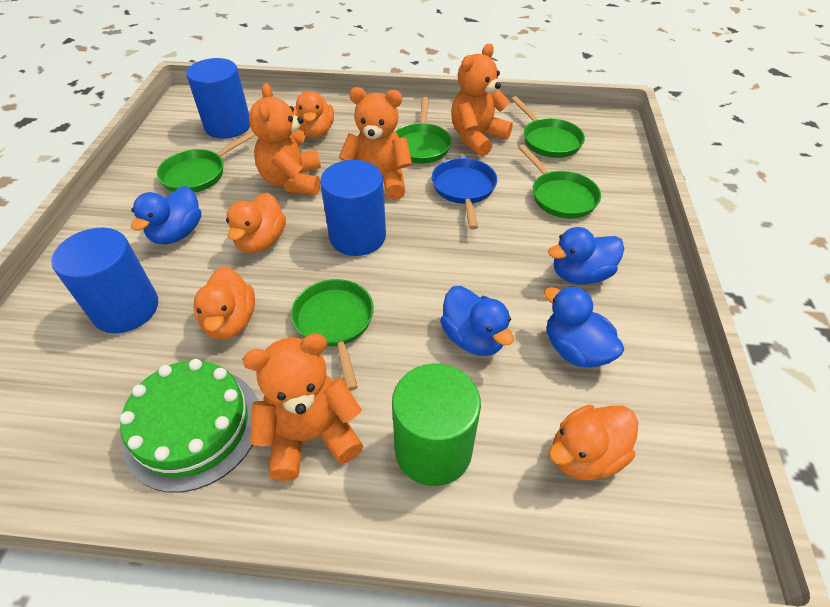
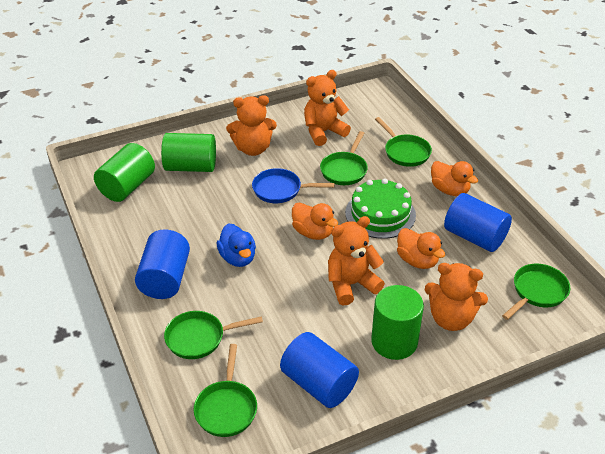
blue duck: [131,186,201,244] [440,286,514,356] [544,286,624,367] [548,227,625,284] = 4 -> [217,224,256,267] = 1
green cylinder: [392,363,481,486] = 1 -> [94,143,155,202] [161,133,216,172] [371,285,424,360] = 3
orange duck: [193,266,255,339] [226,193,286,253] [293,91,334,138] [549,405,638,480] = 4 -> [292,202,338,240] [397,228,445,269] [431,161,478,196] = 3

